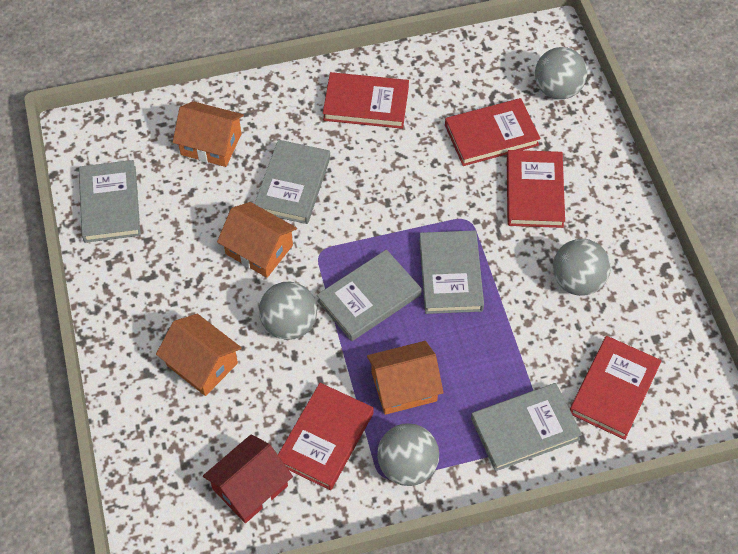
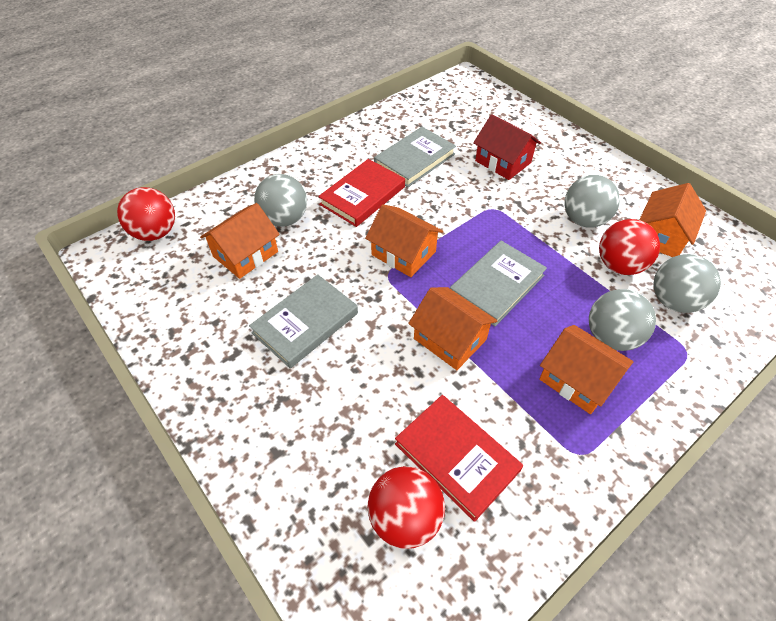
grey book: [79,160,141,243] [255,140,330,224] [317,249,422,341] [419,230,484,314] [471,383,582,471] = 5 -> [249,274,358,368] [374,127,456,187] [450,241,547,326] = 3
orange house: [156,314,242,396] [173,101,244,167] [217,202,297,278] [367,341,444,415] = 4 -> [200,203,280,279] [365,204,443,277] [408,287,498,370] [539,325,633,414] [639,183,706,257] = 5
red ball: none = 0 -> [117,187,175,241] [368,466,445,549] [599,219,660,275] = 3
red book: [278,383,374,490] [323,72,409,129] [445,98,541,166] [507,150,565,228] [570,336,662,440] = 5 -> [318,159,405,227] [395,395,523,522] = 2

